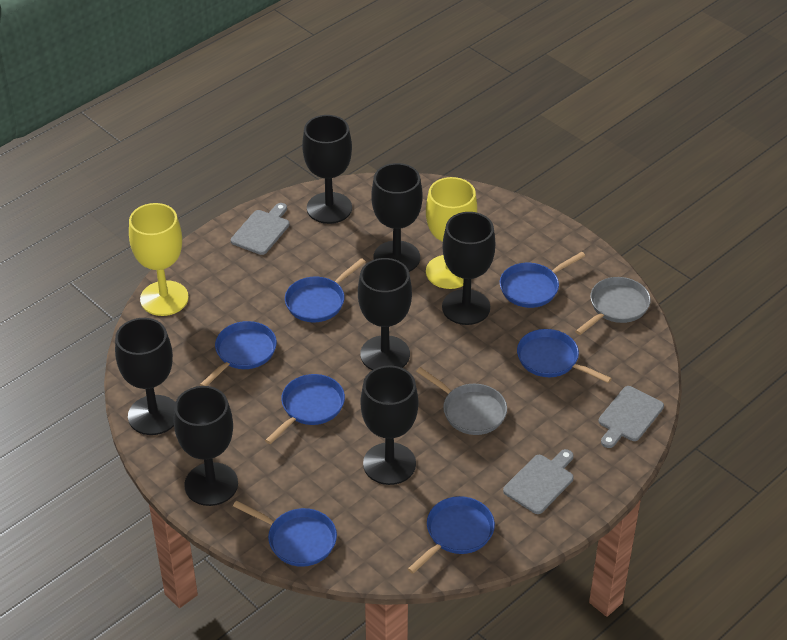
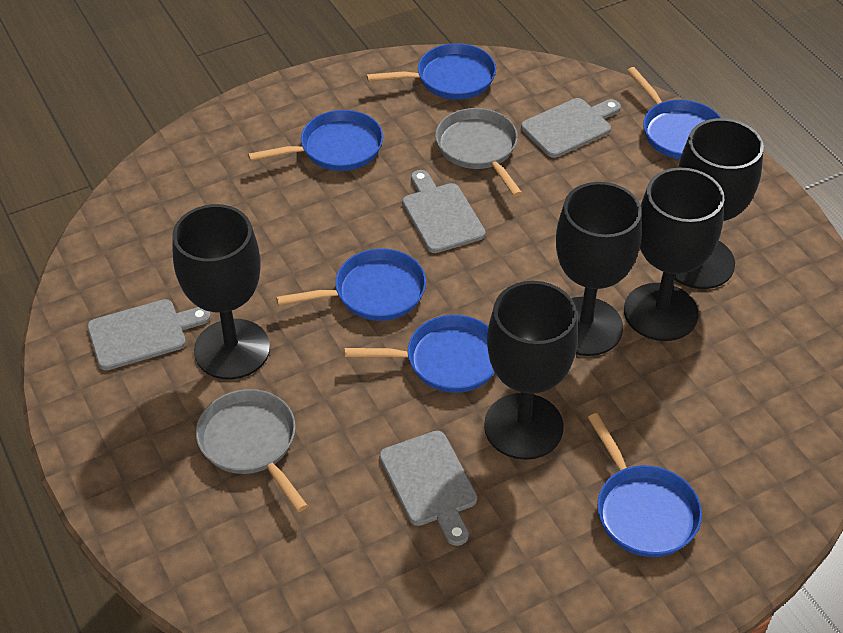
black goblet: [115,318,175,435] [174,386,238,506] [302,115,352,224] [358,258,412,370] [360,366,418,485] [371,163,422,272] [442,212,495,325] = 7 -> [172,204,270,380] [484,281,578,460] [556,182,642,356] [624,168,724,341] [674,118,764,289] = 5
blue pan: [200,321,277,386] [233,500,337,567] [265,374,345,444] [285,258,366,322] [408,496,495,574] [500,252,585,308] [517,329,612,383] = 7 -> [248,110,383,171] [276,248,426,321] [344,315,495,393] [367,43,496,100] [588,413,702,557] [627,67,721,159] = 6
grey cutting board: [231,203,289,255] [503,449,574,514] [599,386,664,448] = 3 -> [87,299,211,370] [379,431,477,546] [402,170,485,253] [521,98,621,158] = 4
yellow goblet: [129,203,189,316] [426,177,477,289] = 2 -> none = 0

